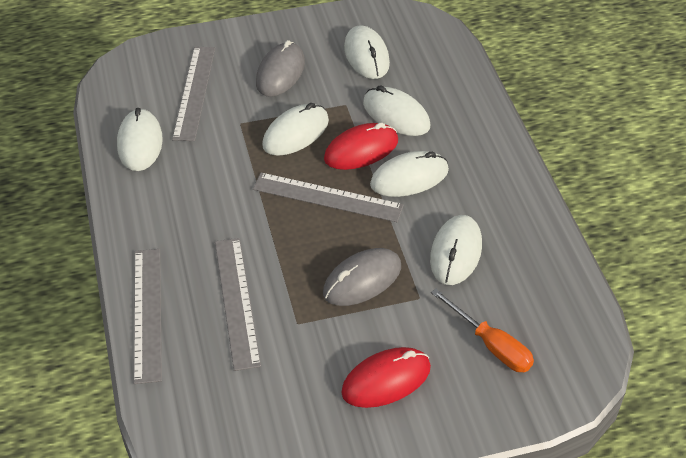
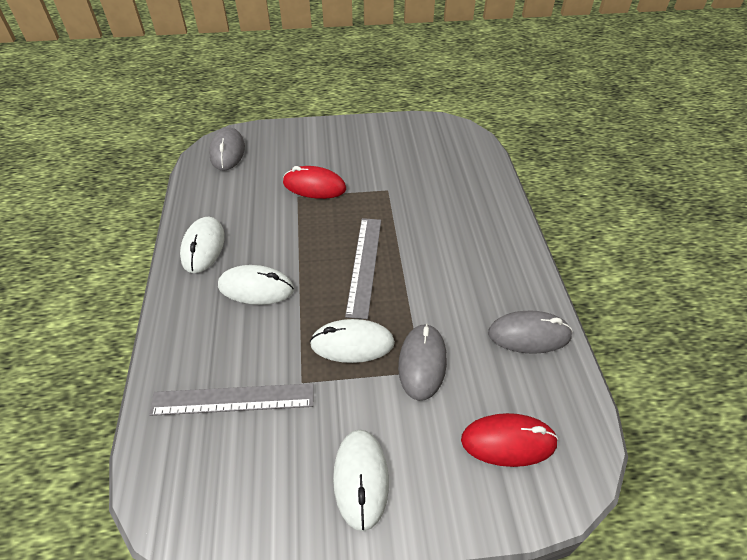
grey mouse: [256,40,305,97] [323,248,401,306] = 2 -> [209,127,245,171] [398,323,447,401] [488,311,573,354] = 3
grey ruler: [134,249,162,384] [172,46,215,141] [215,238,261,371] [253,173,404,222] = 4 -> [149,383,314,416] [345,218,381,319] = 2
orange screwdriver: [431,288,534,372] = 1 -> none = 0
white mouse: [117,108,163,171] [262,103,329,156] [344,26,390,79] [363,85,430,136] [370,151,449,197] [430,215,482,285] = 6 -> [180,216,225,273] [218,265,294,305] [310,319,395,363] [333,429,389,531] = 4

